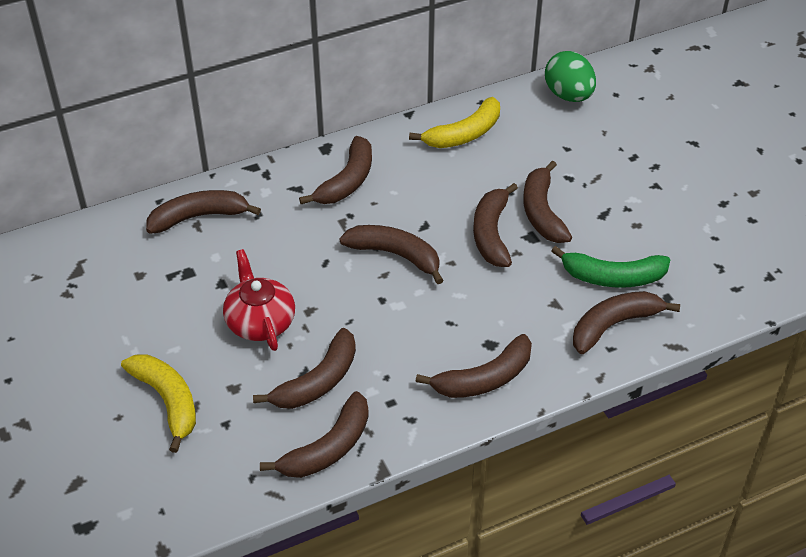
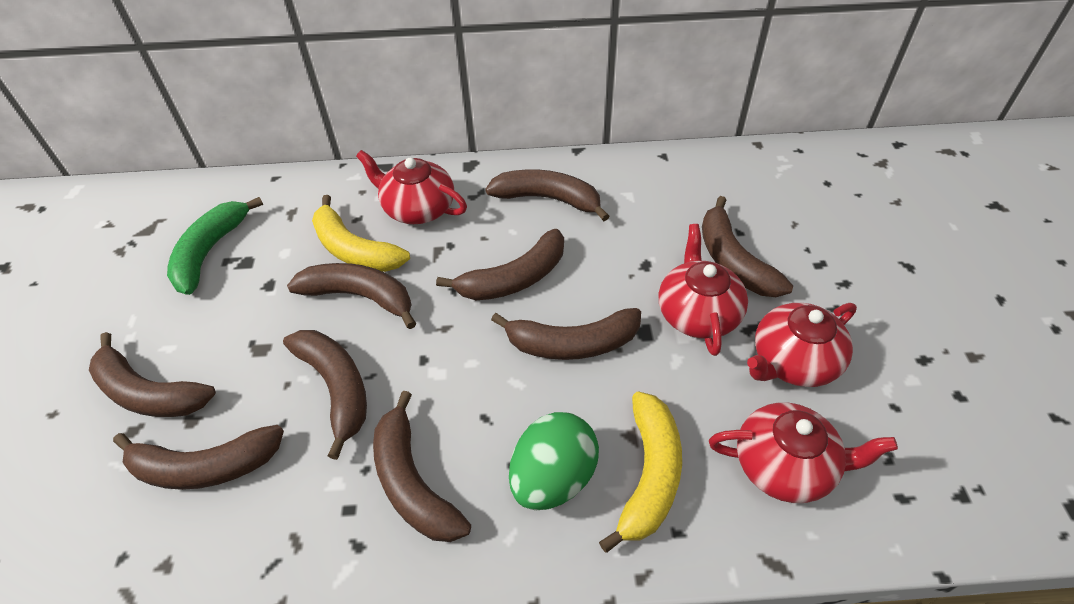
red teapot: [223,249,295,351] = 1 -> [356,150,467,224] [659,224,748,356] [709,403,898,503] [747,303,857,387] = 4

